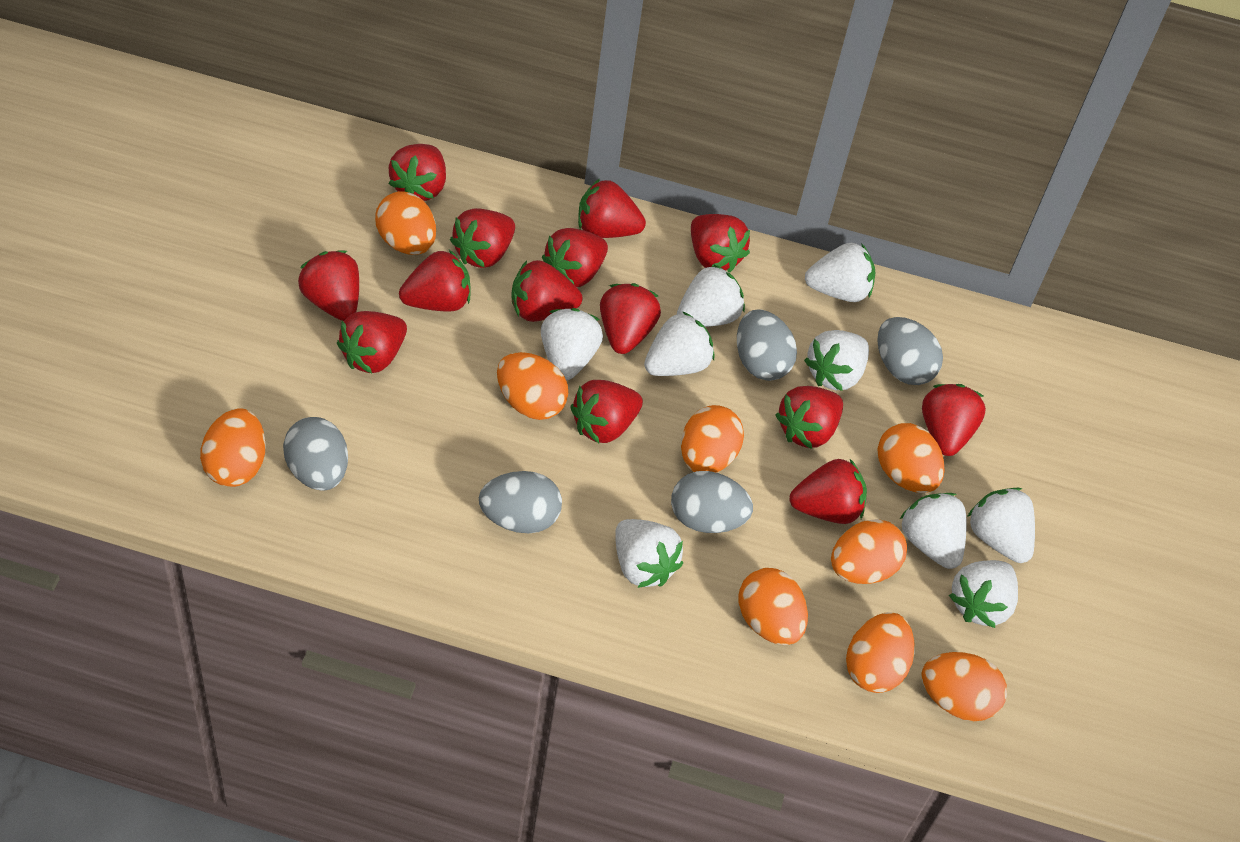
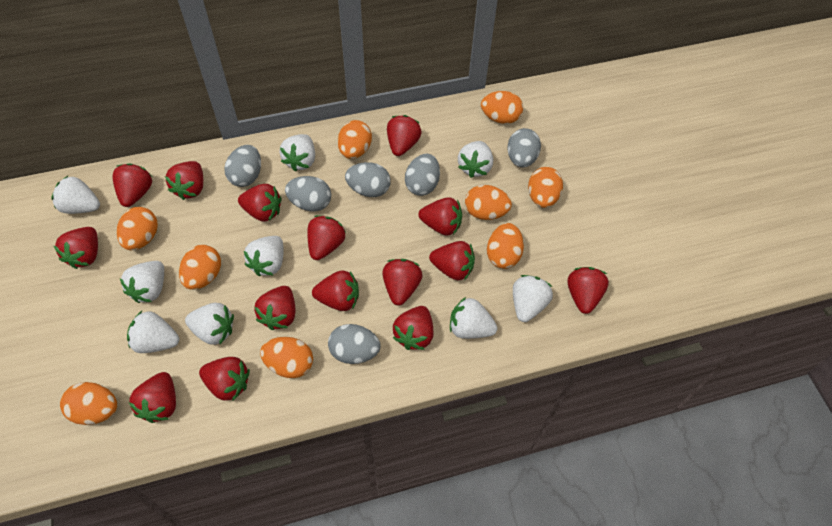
grey egg: [283,417,348,491] [479,471,562,533] [671,471,753,533] [737,309,797,381] [877,317,943,385] = 5 -> [224,145,261,187] [285,176,331,211] [328,324,380,364] [345,162,391,197] [405,154,440,196] [507,128,541,167] = 6
red strawberry: [298,250,359,321] [337,311,407,373] [389,144,446,201] [399,250,471,312] [450,208,515,268] [511,260,582,322] [542,228,608,287] [571,380,643,443] [578,179,646,238] [600,283,661,354] [691,214,750,273] [775,386,843,449] [789,459,867,524] [922,384,986,456] = 14 -> [54,227,98,269] [113,163,152,207] [129,372,176,423] [165,161,203,200] [199,357,250,401] [238,184,282,222] [254,286,295,330] [307,215,346,260] [312,270,359,311] [382,259,423,306] [387,115,422,156] [393,306,433,350] [419,197,462,236] [429,241,475,281] [567,267,609,314] = 15

